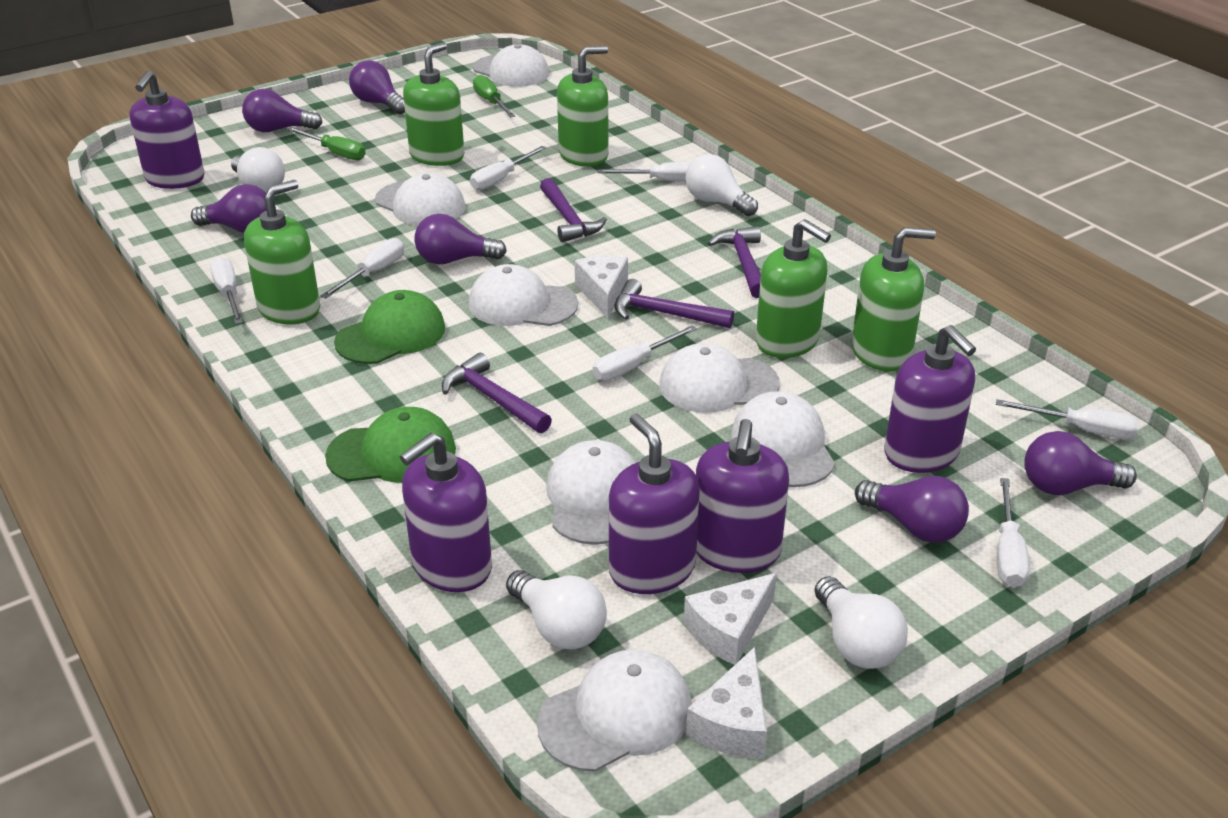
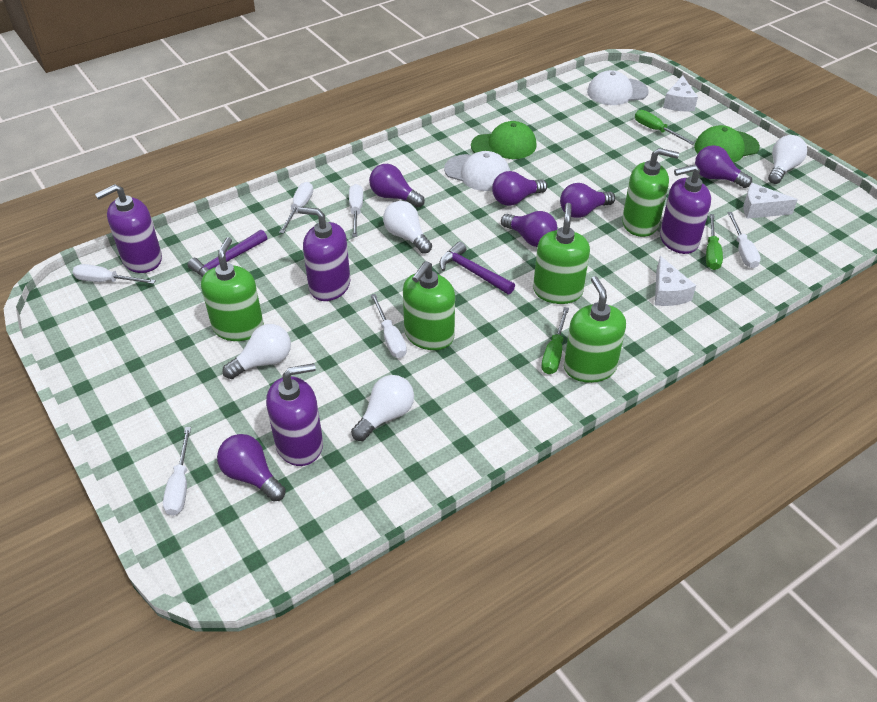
green screwdriver: [287,127,366,160] [473,75,515,117] = 2 -> [541,307,569,374] [635,110,695,144] [706,214,723,270] = 3
purple hammer: [442,353,552,433] [540,178,607,242] [614,279,734,328] [708,226,761,298] = 4 -> [188,230,267,277] [439,241,515,294] = 2
purple soap dispenser: [130,70,204,189] [400,433,492,592] [609,414,700,594] [696,419,789,573] [884,325,976,473] = 5 -> [95,184,162,273] [266,363,323,466] [298,207,350,301] [660,164,711,254] = 4
white cap: [375,173,466,226] [468,264,578,326] [473,44,549,87] [537,649,692,772] [546,440,636,545] [659,343,780,413] [731,391,835,487] = 7 -> [444,151,510,191] [587,70,649,105] = 2
white screwdriver: [210,257,243,324] [321,238,404,298] [470,146,546,190] [593,325,697,381] [597,162,691,182] [996,399,1139,439] [997,478,1029,587] = 7 -> [73,264,156,284] [163,427,191,516] [279,182,313,234] [349,184,363,237] [371,294,407,358] [727,212,761,268] = 6

